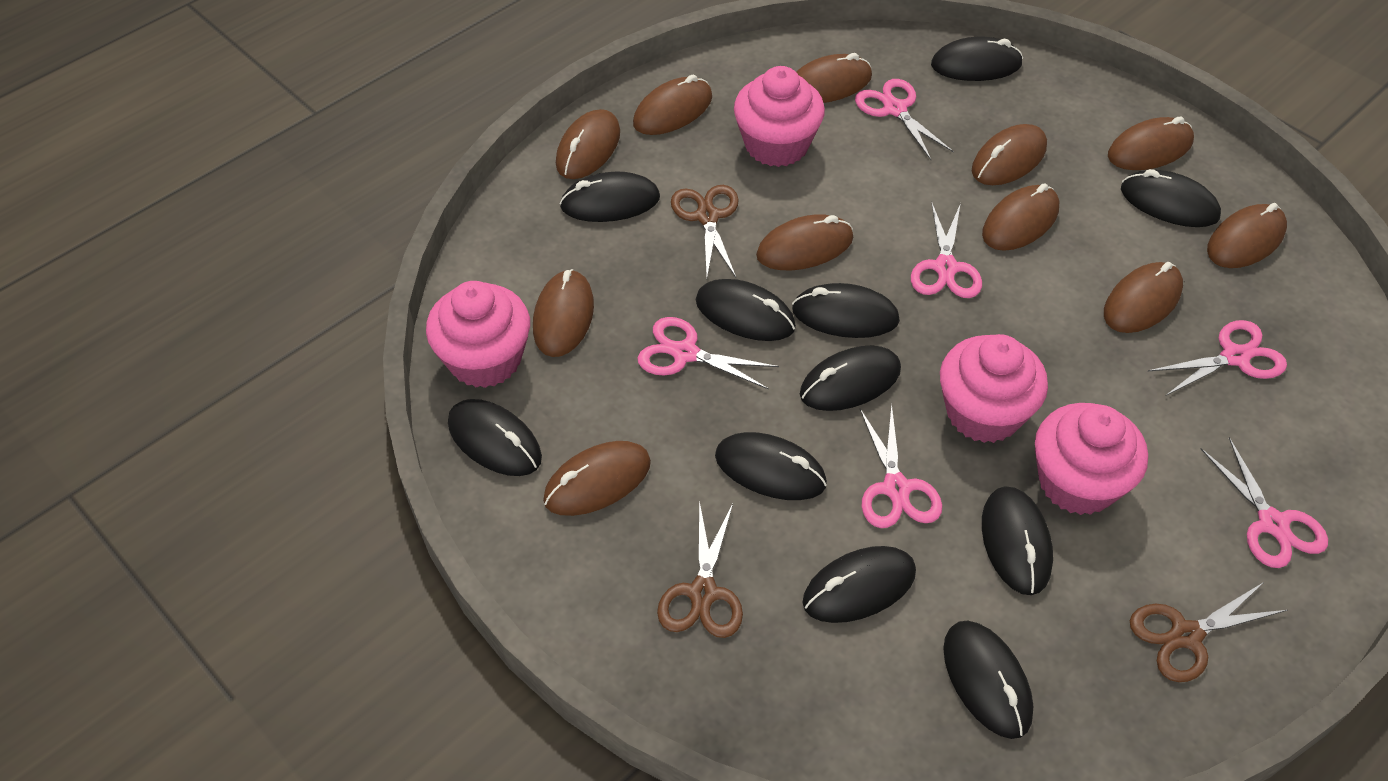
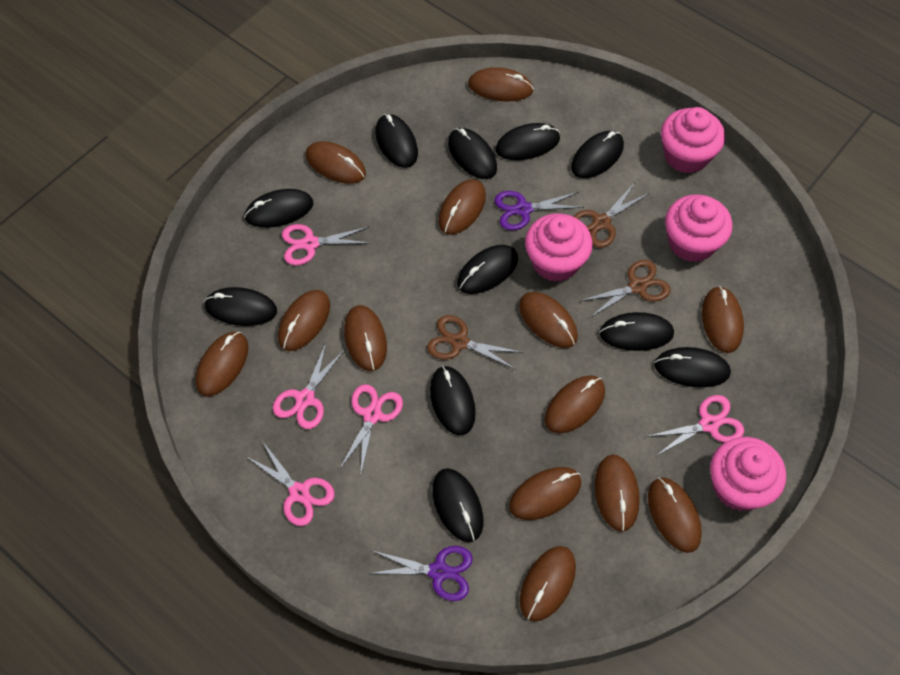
brown mouse: [533,269,594,357] [543,441,651,516] [556,109,620,179] [633,75,712,135] [756,214,853,270] [796,53,872,103] [972,124,1047,185] [982,183,1059,251] [1104,262,1183,333] [1108,117,1194,170] [1207,203,1287,268] = 11 -> [196,332,248,397] [278,290,330,351] [306,141,366,184] [344,305,387,371] [438,179,486,235] [468,67,534,101] [509,467,581,520] [519,292,578,348] [520,546,576,621] [545,375,605,433] [595,454,640,532] [648,477,702,553] [702,286,744,353] = 13
pink scissors: [637,317,779,390] [855,79,954,160] [860,404,942,528] [911,202,982,298] [1148,320,1287,396] [1200,437,1328,568] = 6 -> [247,441,335,526] [273,343,345,429] [282,224,370,265] [339,384,403,477] [645,395,744,456] = 5
purple scissors: none = 0 -> [367,546,473,601] [495,191,584,231] = 2

